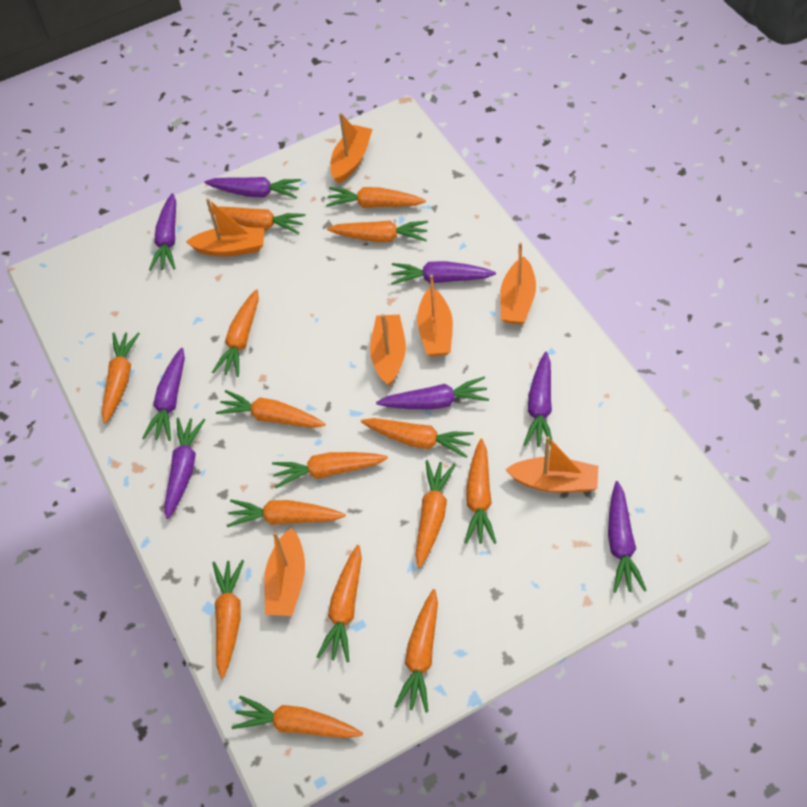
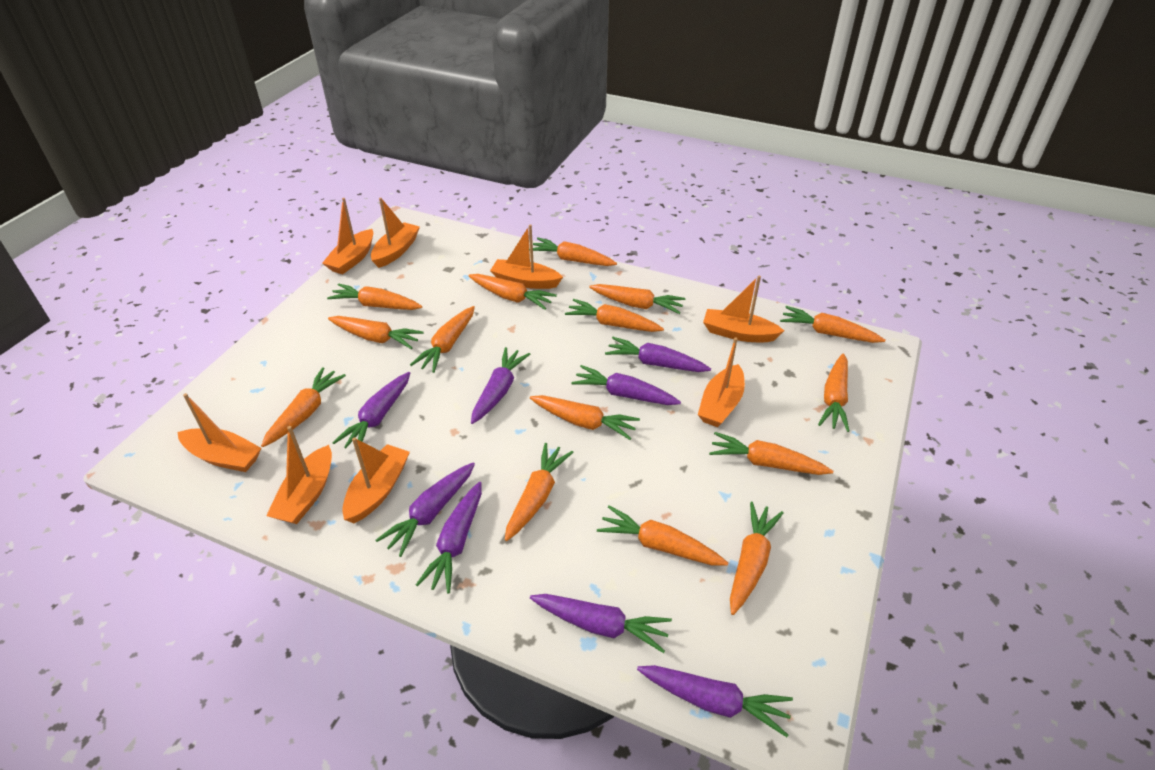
orange boat: [186,198,264,257] [264,528,305,616] [330,113,372,184] [370,314,406,386] [417,275,453,357] [500,243,536,325] [505,436,598,492] = 7 -> [177,393,262,472] [266,426,332,524] [322,198,373,274] [342,437,410,523] [371,198,420,268] [490,224,563,289] [698,338,745,427] [703,275,784,342] = 8

